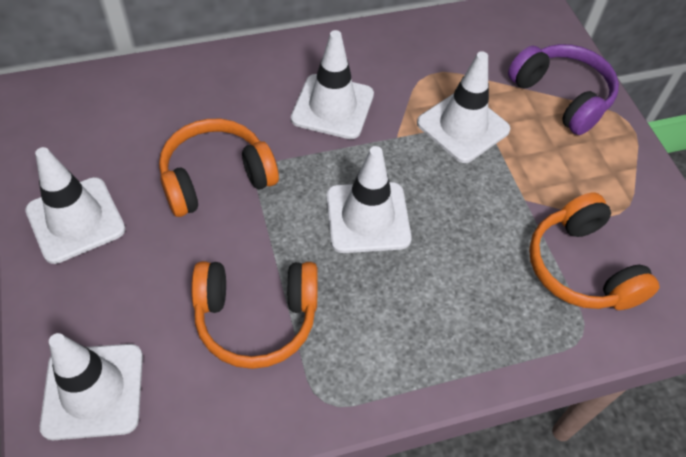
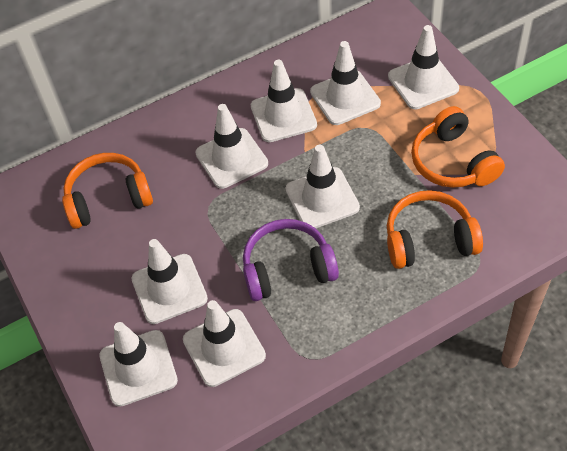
white traffic cone: [25,147,125,264] [40,333,143,440] [291,30,374,139] [326,146,412,253] [417,51,510,163] = 5 -> [100,322,178,407] [131,239,208,324] [183,300,266,387] [195,104,268,189] [251,60,317,142] [286,145,360,228] [310,41,381,125] [388,25,459,109] = 8

